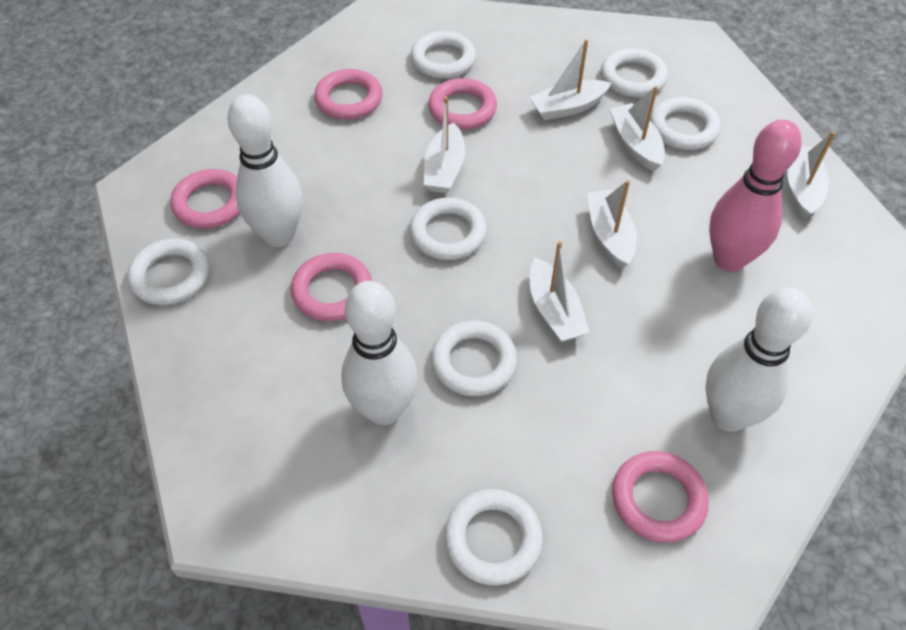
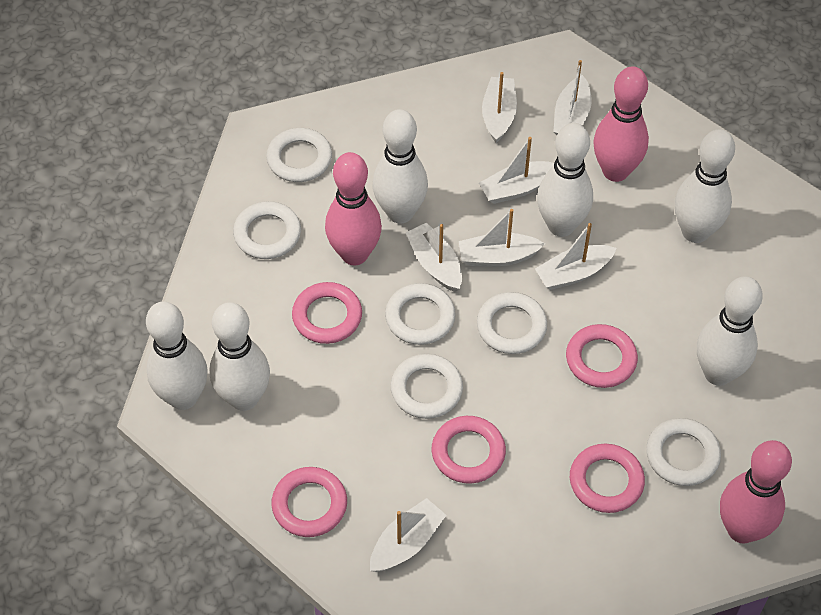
pink bowling pin: [709,120,802,272] = 1 -> [325,152,382,265] [593,66,649,182] [720,440,792,544] = 3
white boat: [424,97,465,193] [529,39,611,120] [530,241,590,342] [587,180,637,269] [610,86,665,171] [787,131,835,219] = 6 -> [370,498,447,572] [406,223,462,292] [459,209,545,267] [479,137,554,204] [482,72,517,143] [535,223,617,290] [553,60,592,135] = 7
white bowling pin: [227,94,303,247] [341,281,418,425] [705,287,812,432] = 3 -> [146,301,208,410] [209,302,270,411] [372,109,428,224] [537,123,593,237] [675,129,735,243] [697,276,763,386] = 6
white ring: [128,238,210,305] [410,197,487,260] [411,31,476,79] [431,320,517,396] [444,489,543,585] [601,48,668,97] [650,97,721,150] = 7 -> [233,201,301,259] [266,128,332,182] [385,283,456,345] [391,354,463,419] [477,292,547,354] [646,418,721,486] = 6

